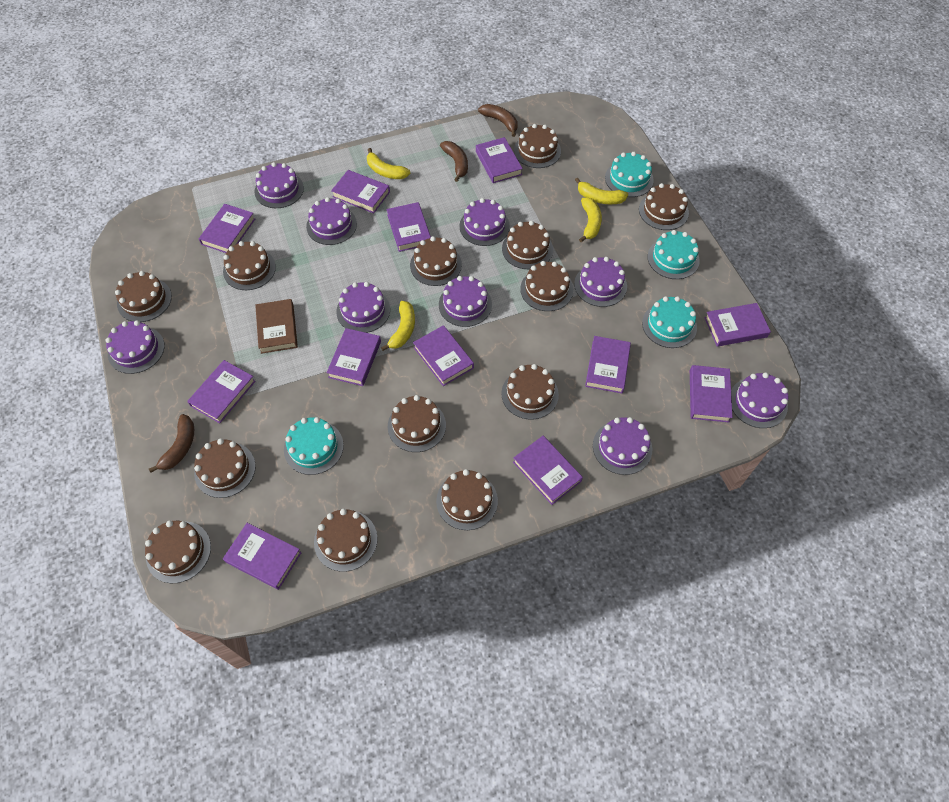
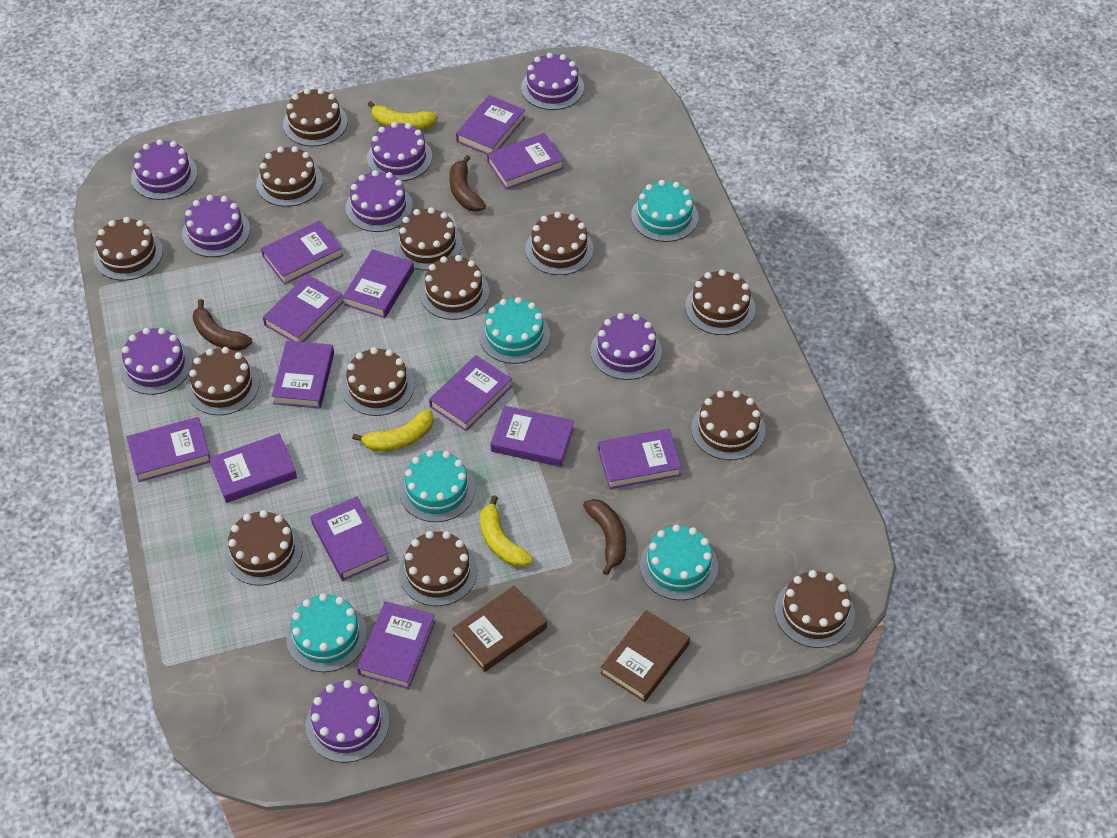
brown book: [255,299,298,354] = 1 -> [452,585,547,672] [600,610,690,702] = 2
purple book: [187,360,256,423] [199,204,255,253] [223,523,302,590] [327,328,381,386] [331,170,390,213] [387,202,431,252] [413,325,474,386] [476,137,523,183] [513,436,583,505] [585,336,631,393] [690,365,732,423] [704,303,771,347] = 12 -> [127,417,210,482] [209,433,297,503] [261,221,343,285] [263,274,344,342] [272,341,334,409] [311,496,389,581] [343,249,414,318] [357,601,436,689] [429,355,513,431] [456,95,525,154] [487,133,564,190] [490,405,574,467] [598,429,682,489] = 13
purple cake: [106,320,165,374] [255,162,304,208] [306,197,357,245] [336,282,390,333] [439,276,492,327] [459,198,510,246] [574,257,627,307] [593,417,652,475] [731,372,788,428] = 9 -> [120,328,192,395] [131,139,198,200] [182,195,250,257] [306,680,389,763] [345,170,413,232] [367,122,432,181] [521,53,584,110] [590,313,662,380] = 8
turquoise cake: [284,417,344,475] [605,152,654,197] [642,296,697,348] [647,230,700,279] = 4 -> [286,593,367,672] [399,450,475,522] [479,297,550,364] [631,180,698,242] [640,524,718,600] = 5
yellow banana: [367,148,410,179] [381,301,415,351] [575,178,628,204] [579,198,602,242] = 4 -> [352,409,434,452] [368,101,437,130] [480,495,533,567] = 3

